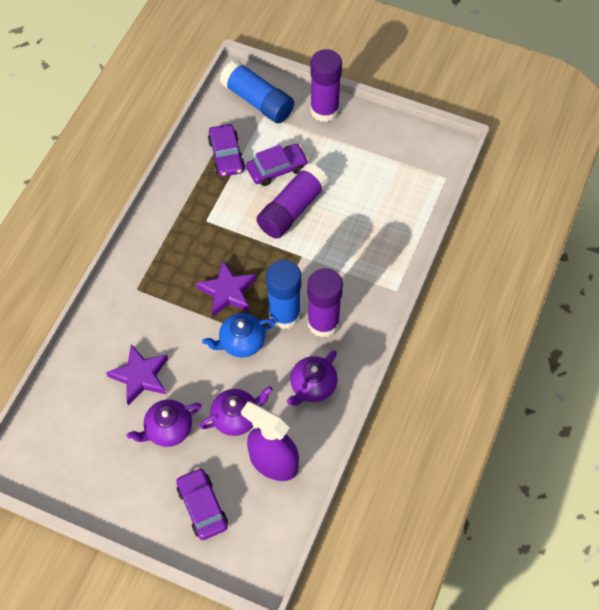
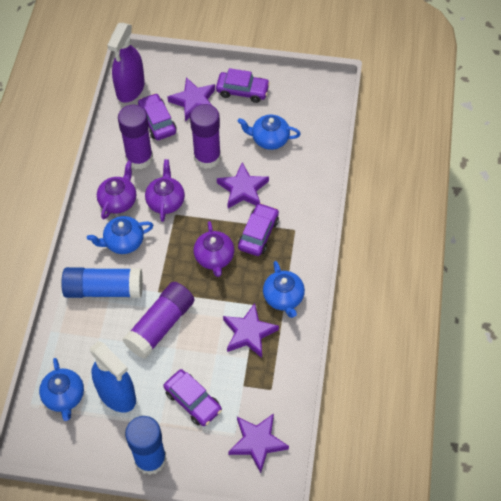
blue spray bottle: none = 0 -> [90,341,136,412] = 1
blue teapot: [202,313,276,358] = 1 -> [39,358,84,421] [87,216,153,254] [238,115,301,150] [263,261,305,318] = 4
purple car: [176,468,228,540] [208,124,245,177] [246,144,308,186] = 3 -> [138,93,177,140] [163,369,222,426] [216,68,270,103] [238,203,279,256] = 4
purple star: [106,344,168,406] [196,261,256,317] = 2 -> [168,77,215,122] [217,162,269,208] [223,303,279,358] [228,413,289,473] = 4

